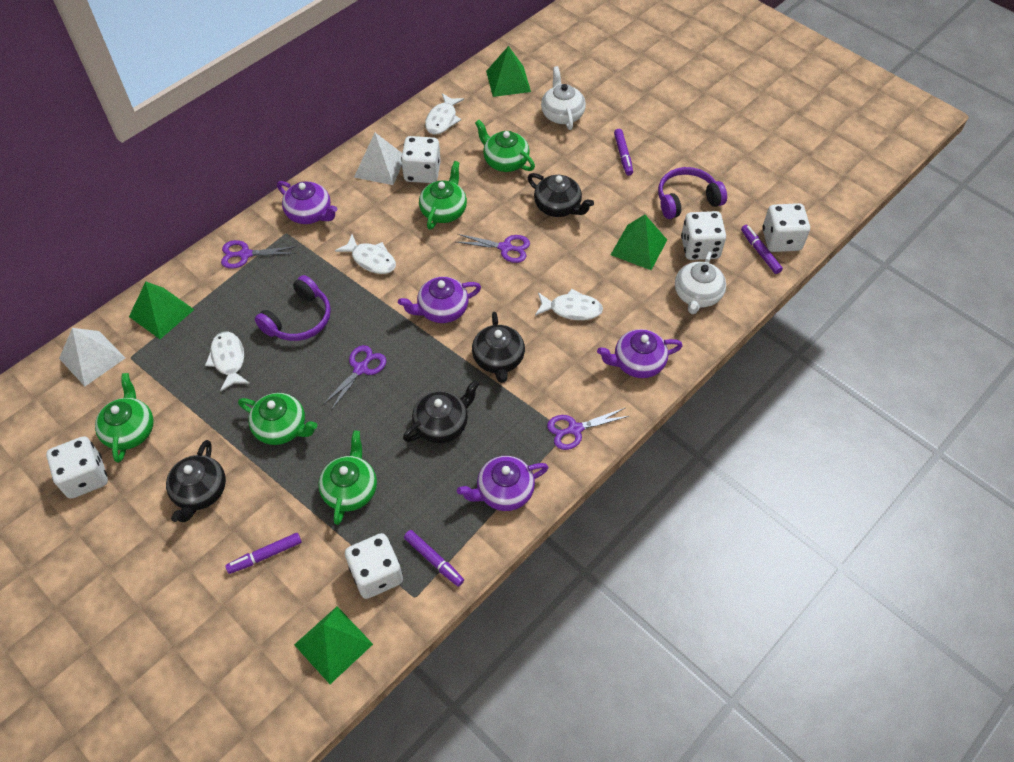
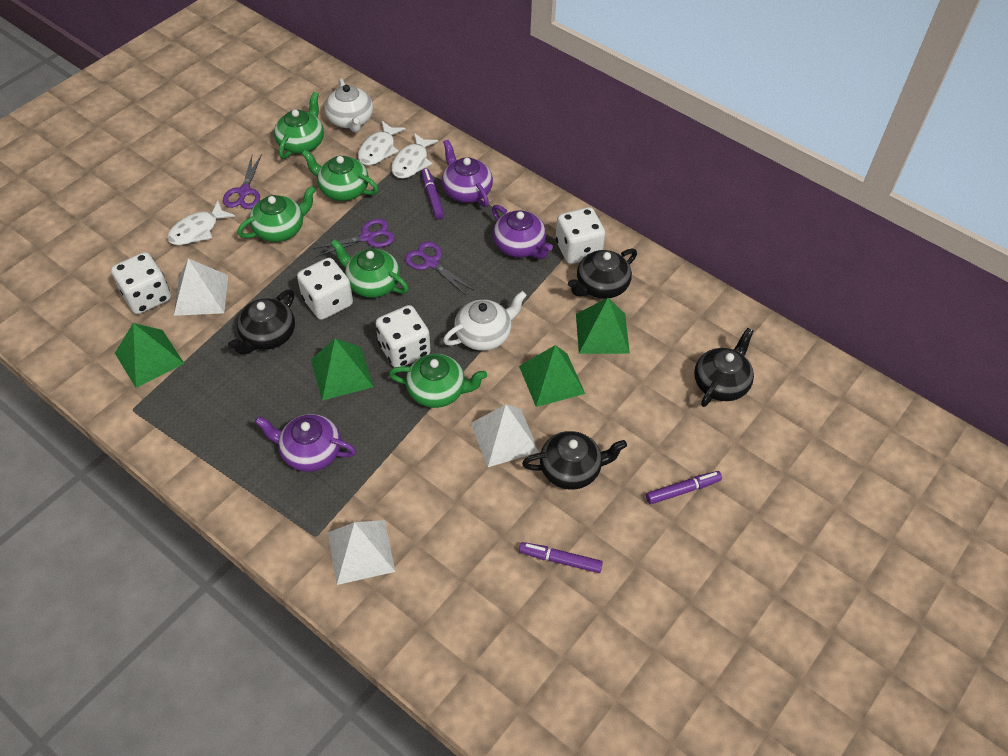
purple headphones: [255,275,331,341] [658,167,727,219] = 2 -> none = 0
purple marker: [225,533,302,574] [404,530,464,587] [614,129,633,176] [741,225,783,274] = 4 -> [421,168,445,219] [519,542,603,573] [646,471,722,504] = 3
purple scissors: [221,240,297,269] [323,345,386,410] [457,234,530,263] [547,408,629,450] = 4 -> [223,154,262,209] [313,219,395,257] [405,241,473,295] = 3
purple teapot: [277,181,337,224] [398,277,481,323] [457,456,549,511] [597,329,683,378] = 4 -> [255,414,356,472] [442,140,493,207] [492,205,553,259] = 3
white dice: [46,436,108,499] [345,533,403,599] [401,136,441,183] [681,211,726,260] [762,203,810,252] = 5 -> [111,252,171,314] [297,258,353,320] [376,305,431,368] [555,207,605,264] = 4
white fish: [205,331,250,392] [335,234,396,274] [425,93,464,135] [535,289,603,320] = 4 -> [167,201,235,245] [358,121,406,165] [391,133,438,179] = 3
white pyramid: [59,328,125,386] [354,133,402,185] = 2 -> [174,258,228,316] [328,520,395,585] [471,404,539,467] = 3

